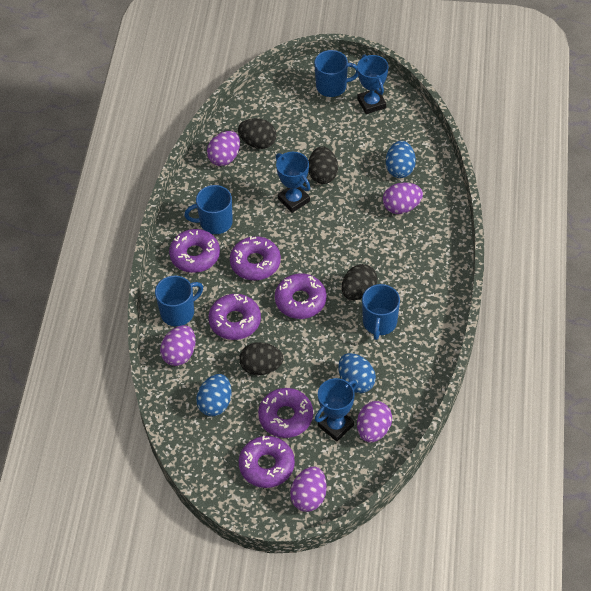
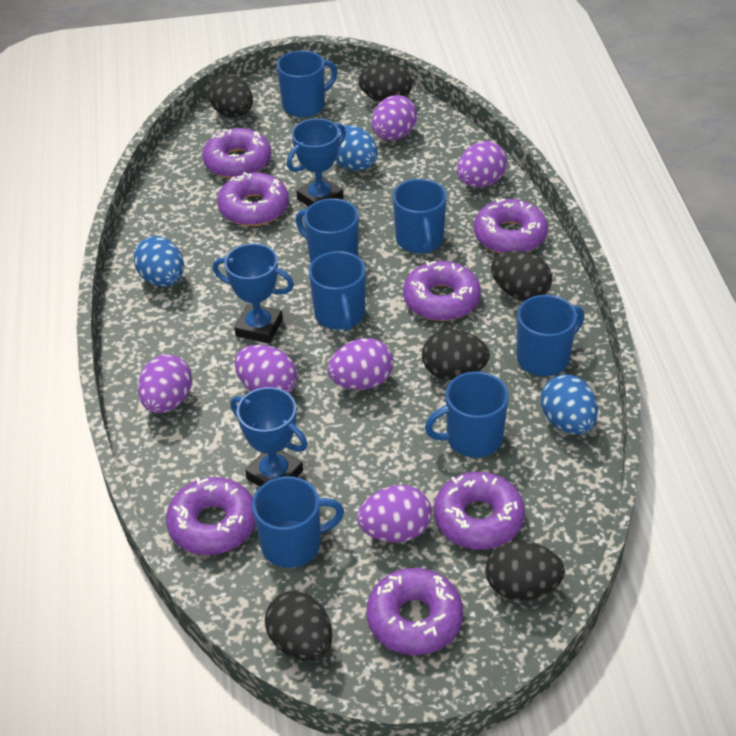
black egg: [238,118,276,149] [239,342,283,375] [309,146,338,184] [342,264,377,300] = 4 -> [208,74,253,117] [265,591,333,661] [358,62,412,102] [422,330,490,380] [485,541,565,600] [491,251,552,301] = 6
blue mug: [155,276,203,326] [184,185,233,234] [314,50,358,97] [362,284,400,340] = 4 -> [252,476,344,568] [277,50,337,117] [296,198,358,263] [309,251,366,331] [393,179,447,254] [425,372,509,457] [516,295,584,376] = 7
purple donut: [169,229,220,273] [209,294,261,340] [230,236,281,280] [239,436,295,488] [258,388,313,438] [275,273,327,319] = 6 -> [166,477,256,555] [202,128,271,178] [217,172,289,226] [367,568,463,655] [403,261,481,321] [434,472,525,550] [474,198,548,253] = 7
purple egg: [160,325,196,366] [207,131,240,166] [290,466,327,512] [357,401,392,443] [383,182,423,214] = 5 -> [138,354,192,413] [234,345,297,393] [327,338,393,390] [357,485,432,542] [372,95,417,140] [457,141,507,187] = 6

